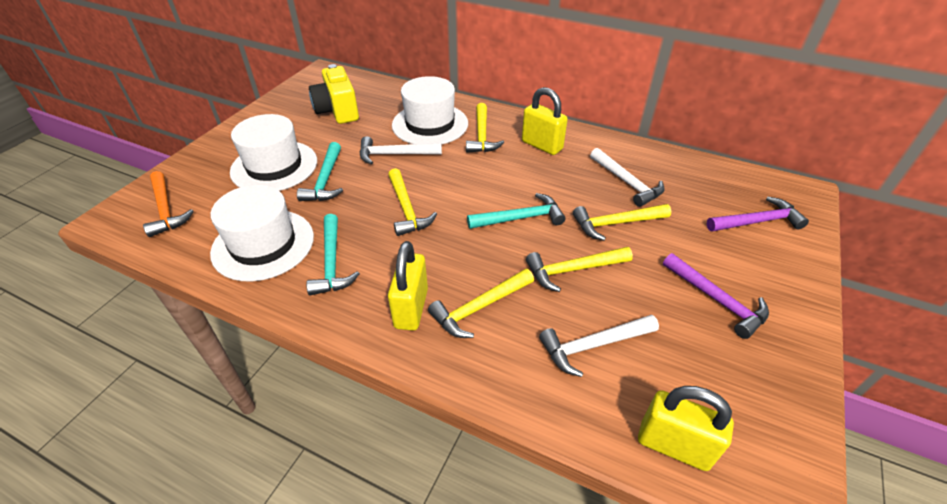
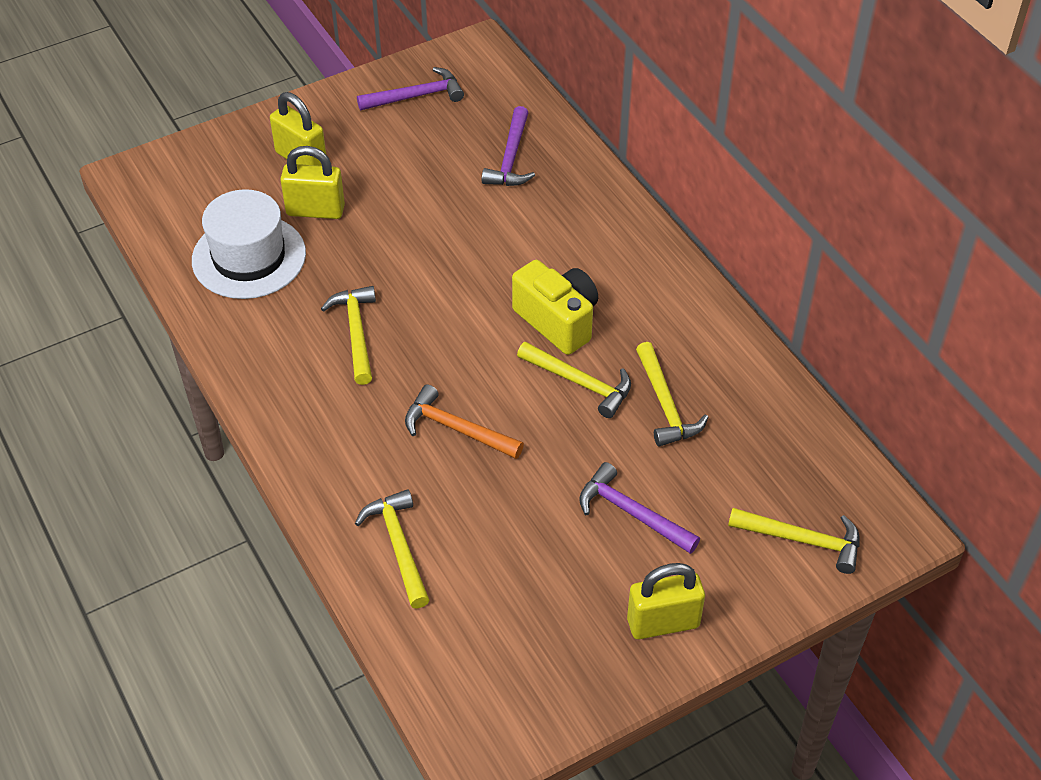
purple hammer: [663,253,769,339] [707,197,809,232] = 2 -> [357,67,464,111] [482,106,535,186] [579,462,700,554] = 3
turquoise hammer: [297,142,343,201] [306,214,360,296] [467,193,565,229] = 3 -> none = 0
white hammer: [360,136,442,164] [539,315,659,377] [590,148,665,207] = 3 -> none = 0
white hat: [210,185,314,281] [230,114,317,191] [392,76,468,144] = 3 -> [192,189,306,299] = 1

